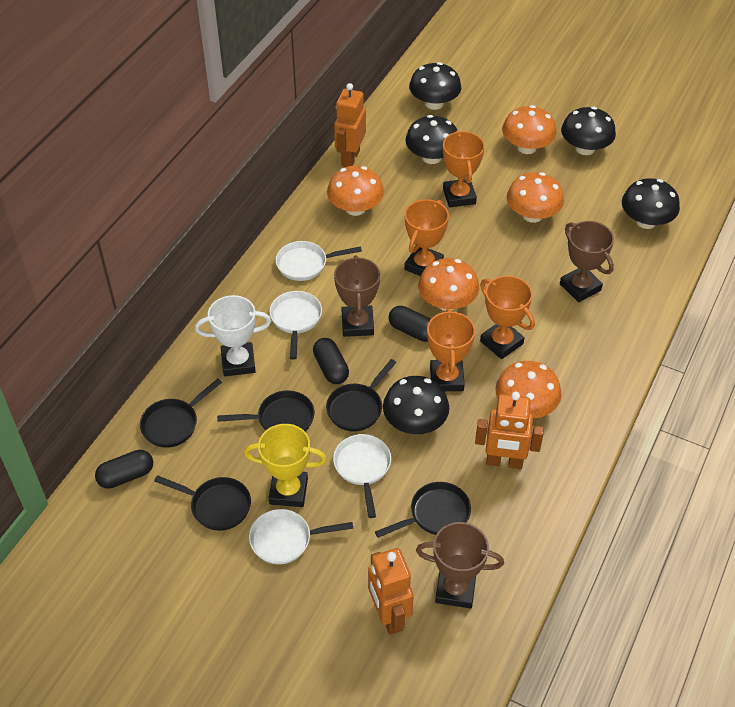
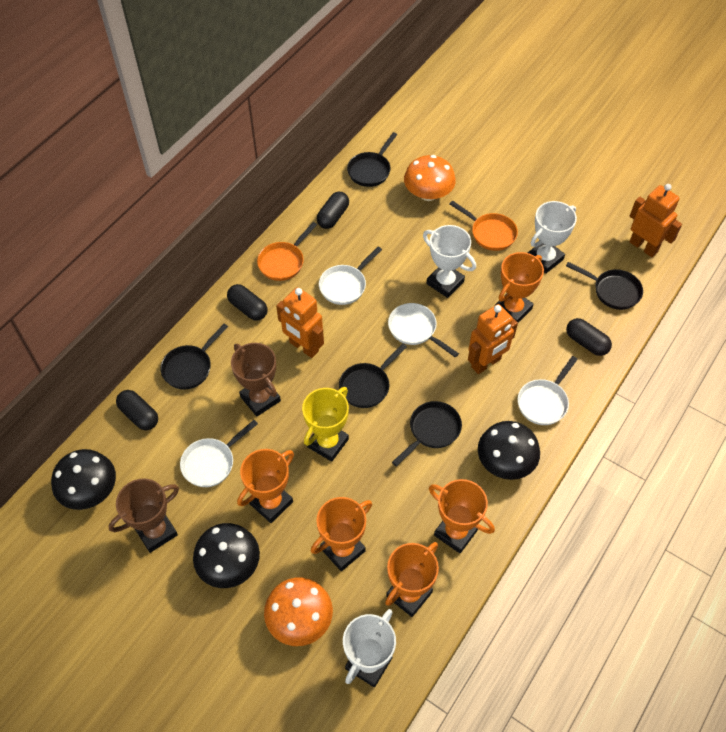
black capsule: [95,450,153,489] [313,338,349,384] [389,306,431,342] = 3 -> [116,390,158,430] [227,284,267,321] [317,192,349,229] [566,318,612,356] = 4
black mushroom: [383,376,449,434] [405,115,457,164] [409,62,461,110] [561,107,616,155] [622,178,680,229] = 5 -> [51,449,116,510] [193,523,260,588] [478,421,540,480] = 3
brown trophy: [334,255,380,337] [416,522,504,609] [560,221,614,302] = 3 -> [108,478,179,553] [231,343,281,417] = 2
orange mushroom: [327,166,384,216] [418,258,479,311] [495,361,562,418] [502,105,557,154] [507,172,564,223] = 5 -> [264,577,333,646] [404,155,456,201] = 2
orange pan: none = 0 -> [257,222,317,281] [450,200,518,251] = 2
orange trophy: [404,199,449,276] [427,309,475,391] [443,130,485,207] [480,276,535,359] = 4 -> [237,449,294,523] [311,497,372,571] [385,542,439,617] [429,479,495,553] [495,252,544,323] = 5
white trophy: [195,295,271,376] = 1 -> [343,609,396,687] [423,225,476,298] [528,201,577,274] = 3

